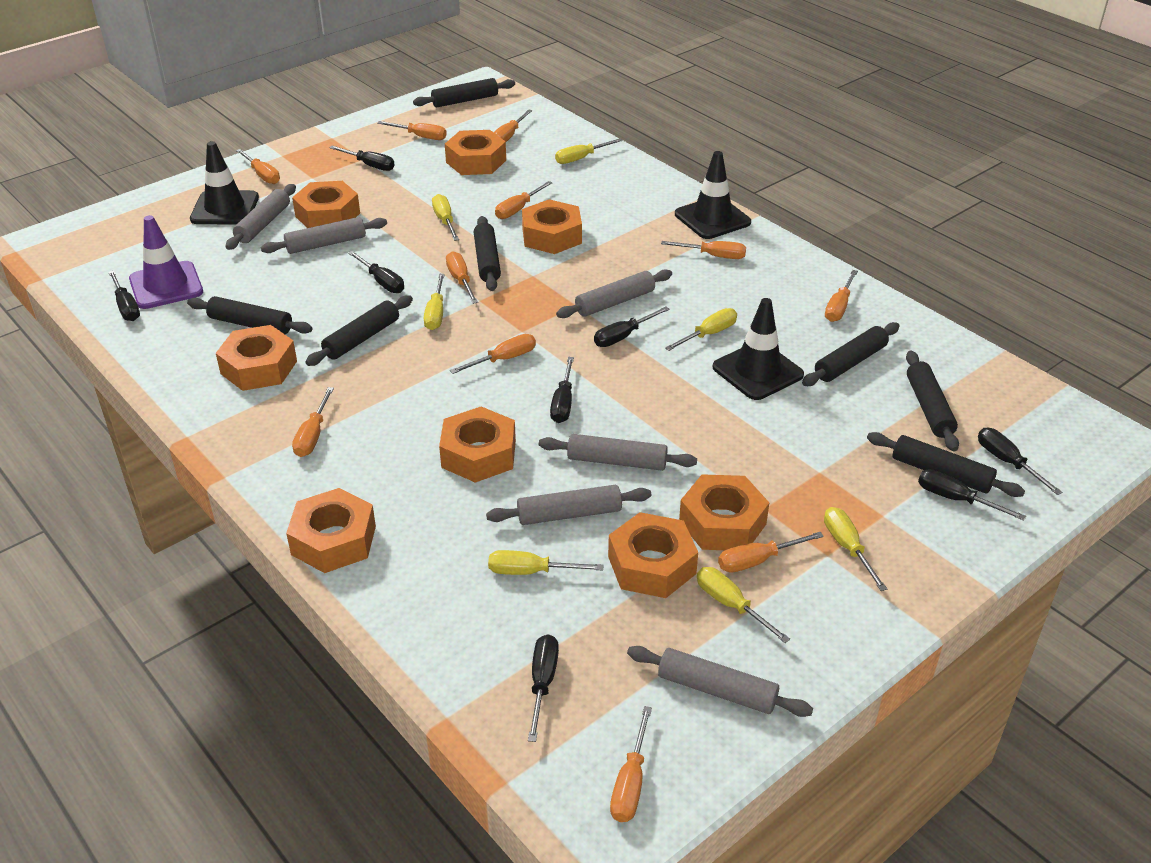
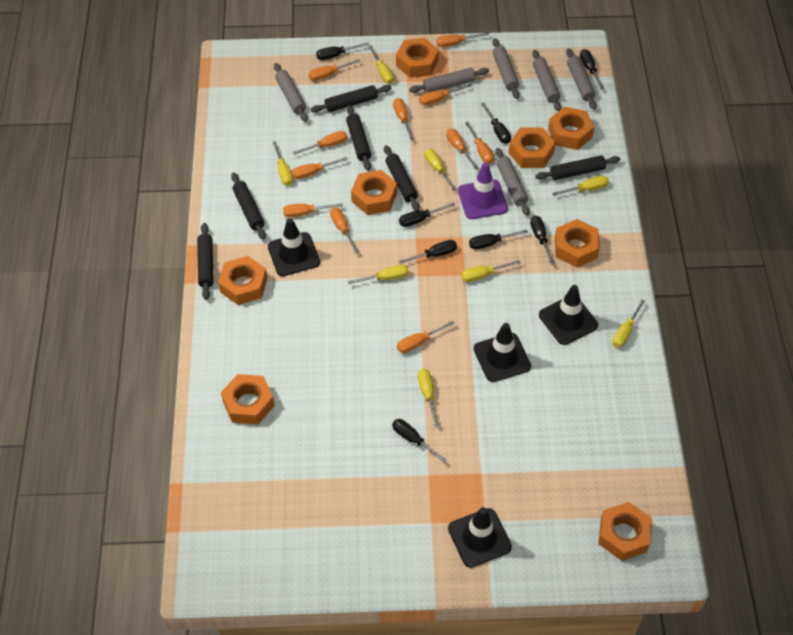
black rolling pin: [187,296,312,334] [305,295,413,366] [413,78,515,107] [474,216,501,291] [802,322,900,386] [867,432,1025,497] [906,350,959,451] = 7 -> [197,223,214,300] [231,173,266,240] [310,85,391,113] [346,105,371,171] [384,145,420,211] [535,155,620,180] = 6
black traffic cone: [190,141,259,225] [675,151,751,239] [713,298,804,400] = 3 -> [268,218,320,276] [448,507,512,568] [474,323,531,382] [539,285,598,345] = 4
yellow screwdriver: [424,274,445,330] [432,194,459,241] [488,550,604,575] [555,138,623,164] [665,308,737,351] [697,567,790,643] [824,507,887,591] = 7 -> [273,141,293,186] [348,265,409,284] [368,45,394,84] [418,369,439,427] [425,148,457,191] [461,260,521,282] [552,176,609,196] [612,299,645,348] = 8

